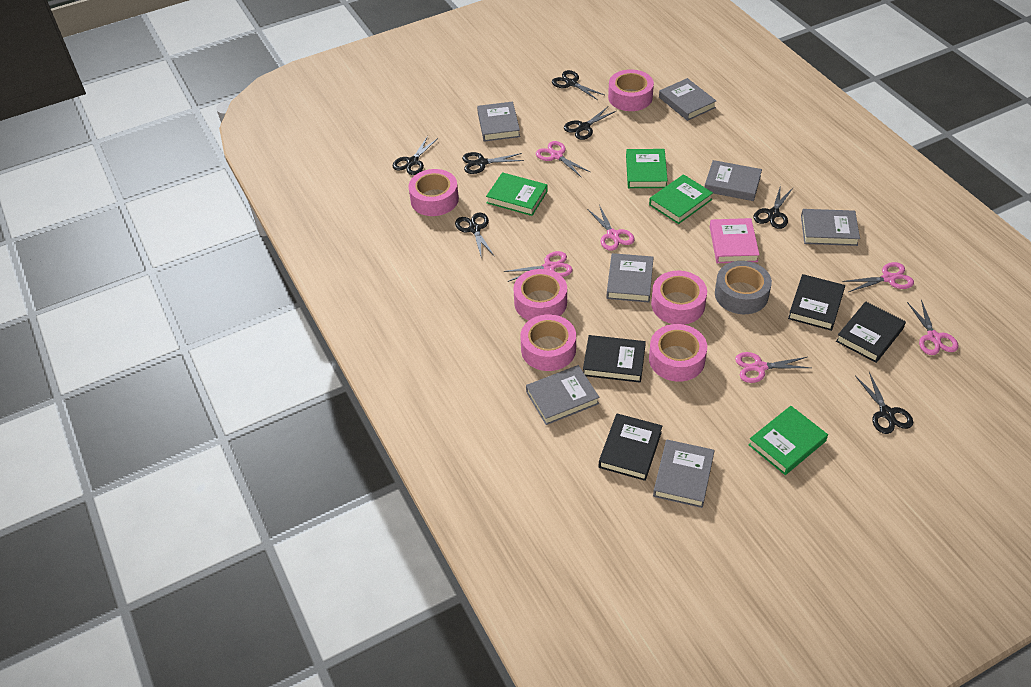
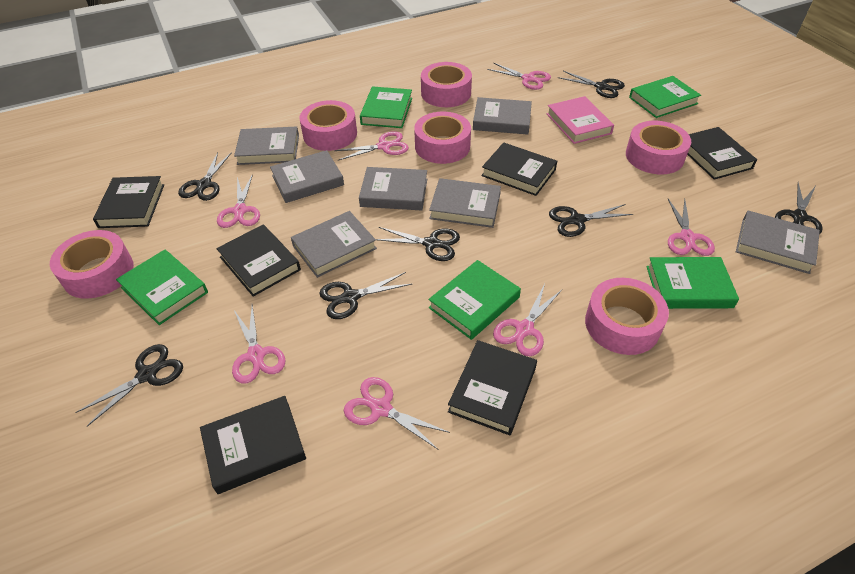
black book: [583,335,646,383] [599,413,662,481] [788,274,845,331] [836,301,906,363] = 4 -> [93,176,164,228] [200,396,306,494] [216,225,301,297] [448,340,537,435] [481,143,557,196] [687,127,757,180] = 6
green book: [486,172,548,216] [626,149,668,188] [649,174,713,224] [748,406,828,475] = 4 -> [116,250,208,325] [360,86,412,128] [428,260,521,340] [629,76,701,118] [646,257,739,309] = 5
grey tape: [715,261,772,314] = 1 -> none = 0
pink scissors: [504,251,573,282] [536,141,590,177] [587,205,635,251] [735,352,810,383] [842,262,914,292] [907,299,959,355] = 6 -> [217,174,260,228] [232,305,286,384] [334,131,409,161] [344,377,450,450] [487,63,551,90] [493,284,562,356] [668,199,715,256] = 7

